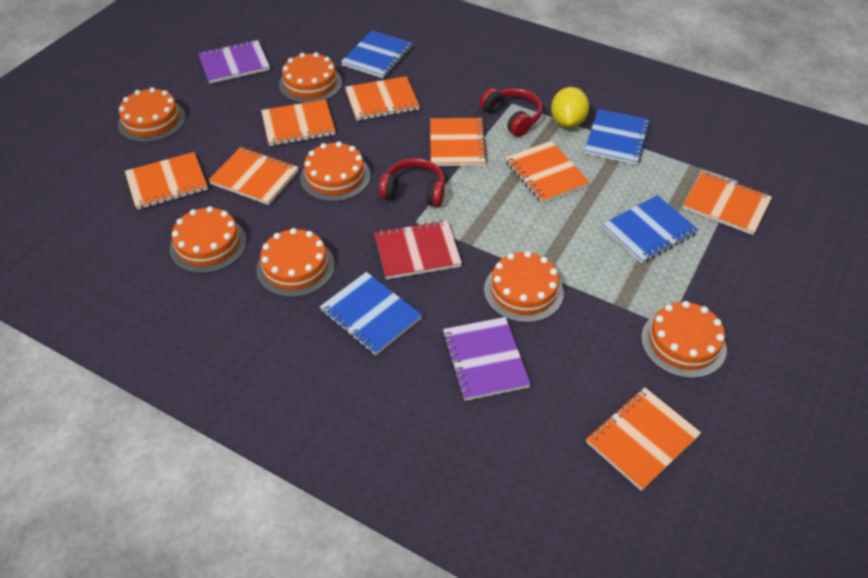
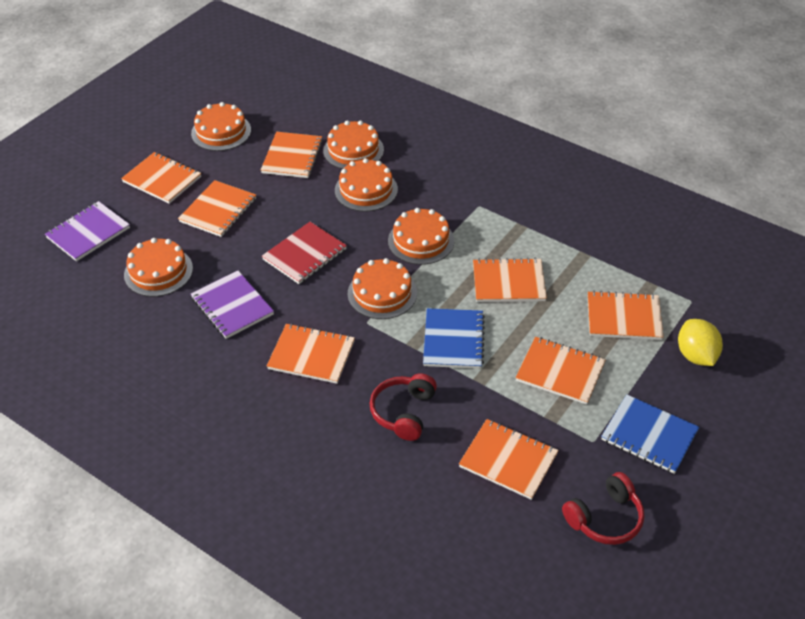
blue notebook: [320,272,422,356] [341,31,412,78] [584,109,650,165] [602,195,698,263] = 4 -> [423,308,485,369] [601,394,699,474] = 2
orange cake: [118,87,185,142] [170,206,247,273] [257,228,335,297] [279,52,342,103] [300,141,371,202] [484,251,564,323] [641,301,727,378] = 7 -> [124,238,193,297] [191,102,251,151] [323,120,384,169] [335,158,398,212] [347,258,417,319] [388,208,454,265] = 6

